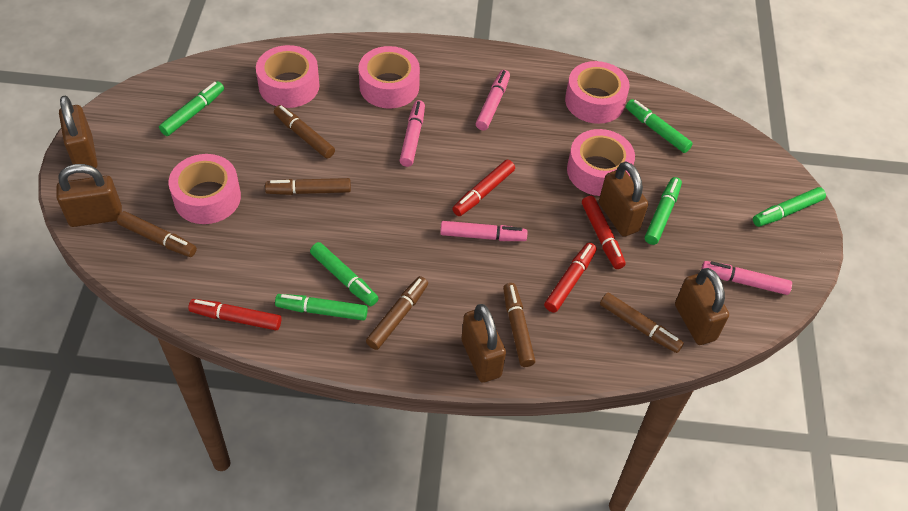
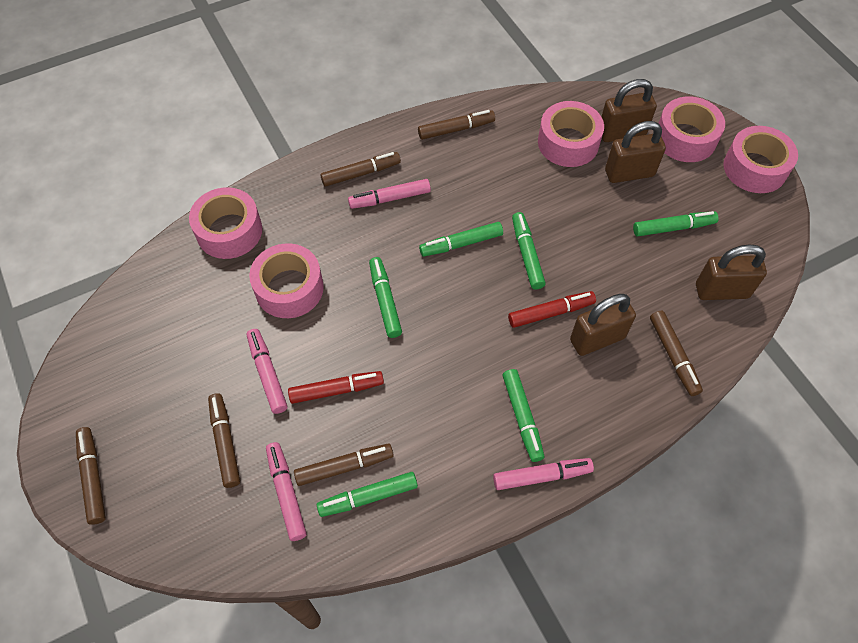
brown padlock: [57,164,122,227] [59,96,98,168] [462,304,506,383] [599,161,648,237] [675,268,729,345] = 5 -> [570,294,636,356] [601,79,657,142] [605,121,666,183] [696,245,767,300] = 4
red marker: [188,299,281,330] [452,160,515,216] [544,243,597,313] [582,196,626,269] = 4 -> [288,371,384,404] [508,291,596,328] = 2

